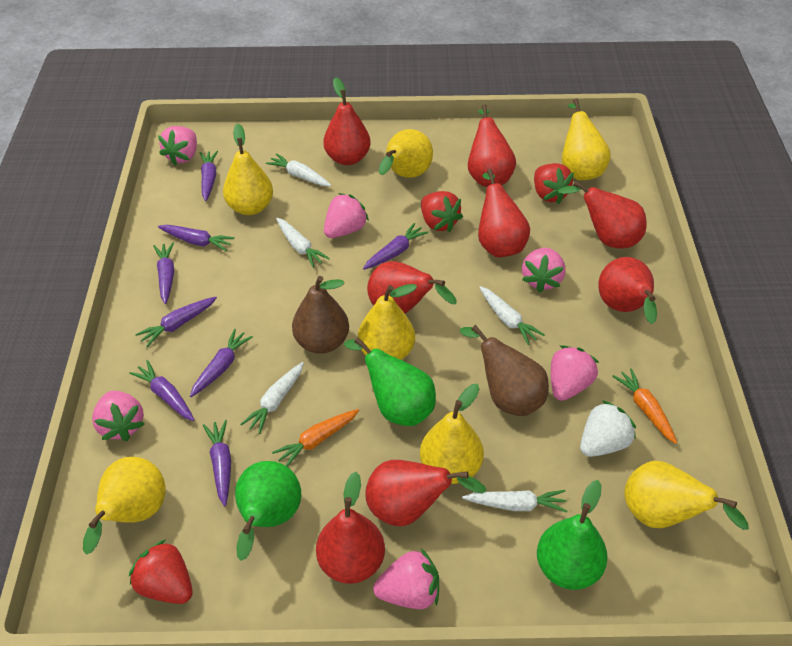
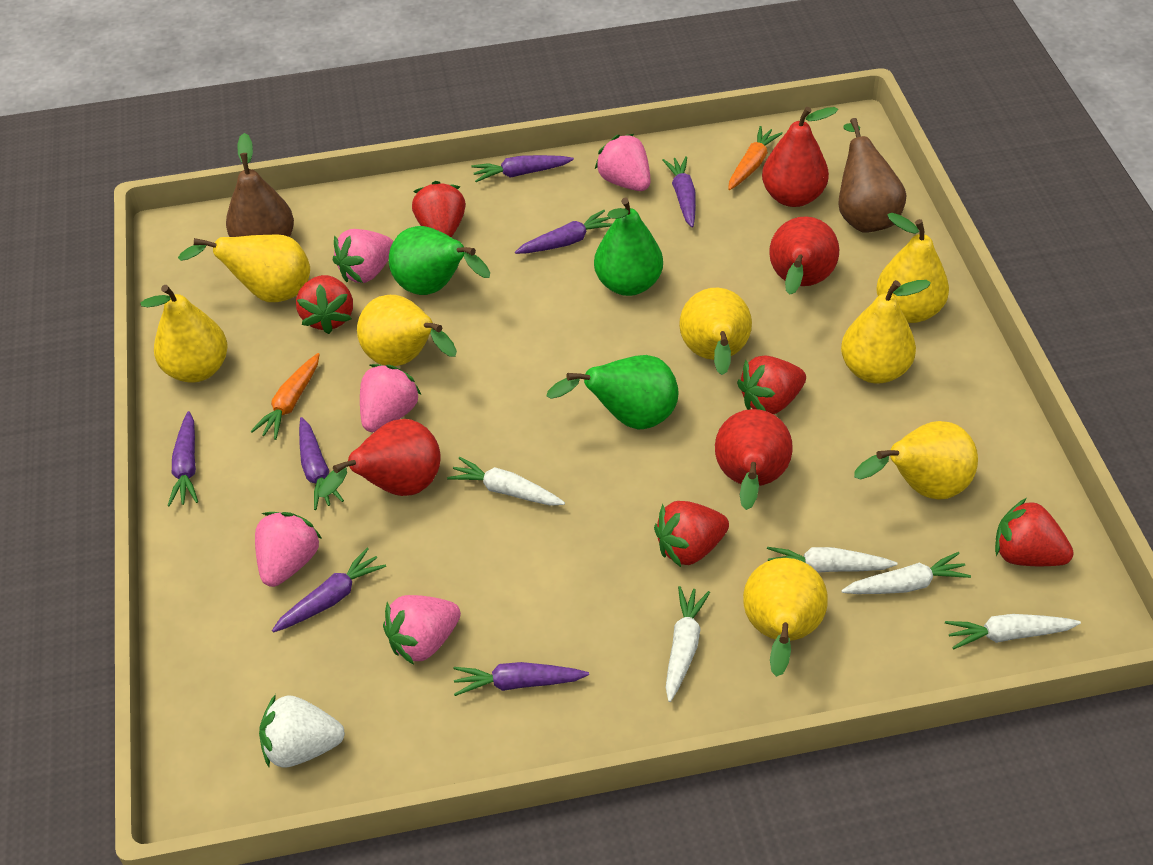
pink strawberry: [92,391,145,441] [158,126,197,165] [324,193,369,238] [373,549,439,609] [522,248,566,293] [551,346,599,401] = 6 -> [255,512,322,587] [333,229,393,283] [360,364,421,432] [383,595,461,665] [595,134,651,191] = 5
purple carrot: [129,360,194,421] [135,297,217,347] [153,242,174,304] [158,225,235,251] [190,329,253,397] [200,151,218,201] [203,420,231,506] [363,223,429,270] = 8 -> [168,411,198,507] [272,548,386,632] [299,417,344,510] [454,662,589,696] [472,155,574,182] [515,210,612,254] [663,156,696,227] = 7
red pear: [316,472,385,584] [323,77,371,165] [365,460,487,526] [367,261,456,313] [468,104,516,187] [478,169,530,257] [558,181,647,248] [598,257,657,324] = 8 -> [318,419,441,497] [715,409,792,510] [762,107,838,207] [769,216,839,295] = 4
red strawberry: [129,539,193,604] [421,191,463,232] [534,163,574,204] = 3 -> [296,275,353,334] [412,181,466,237] [654,501,729,567] [737,355,806,414] [995,498,1074,566] = 5
yellow pear: [83,457,166,555] [223,124,273,215] [358,284,417,360] [379,129,433,178] [420,384,484,484] [562,98,611,180] [624,461,749,530] = 7 -> [141,285,228,383] [178,234,310,302] [357,295,457,366] [679,288,752,375] [743,558,828,677] [841,280,931,384] [854,421,978,500] [876,213,949,323] = 8

